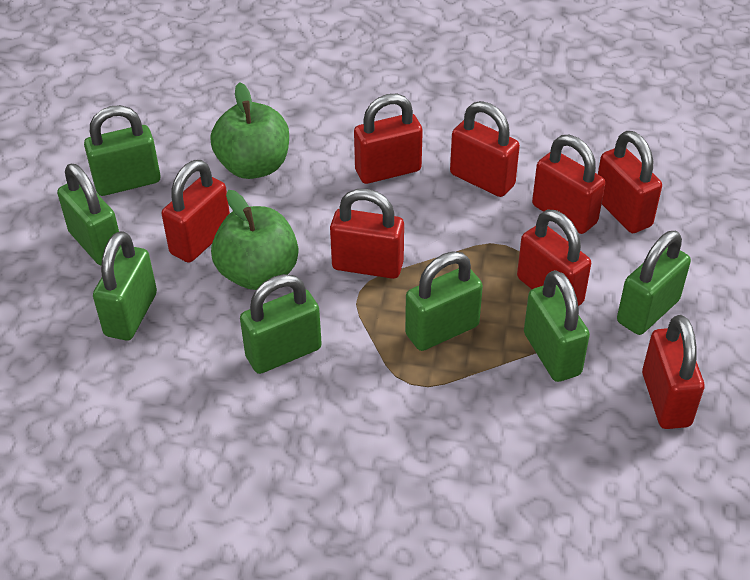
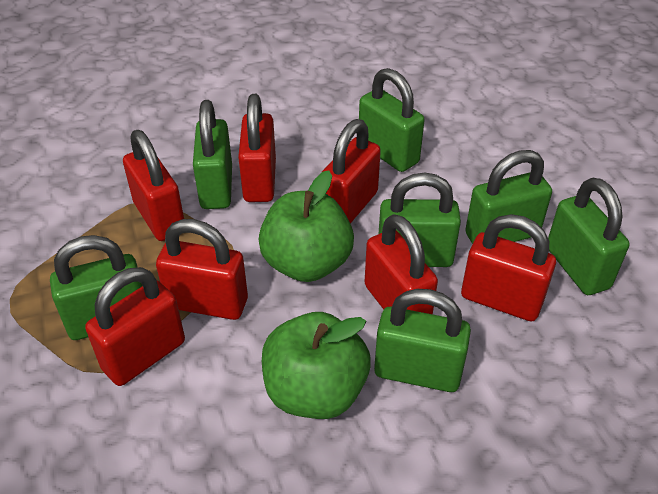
red padlock: [162,160,230,263] [330,189,404,279] [354,94,423,184] [450,101,520,197] [517,209,591,306] [532,135,605,234] [598,131,662,233] [642,315,704,429] = 8 -> [85,267,185,386] [123,130,184,241] [156,219,248,320] [238,94,276,202] [321,119,381,224] [365,214,438,314] [461,214,556,322] = 7

